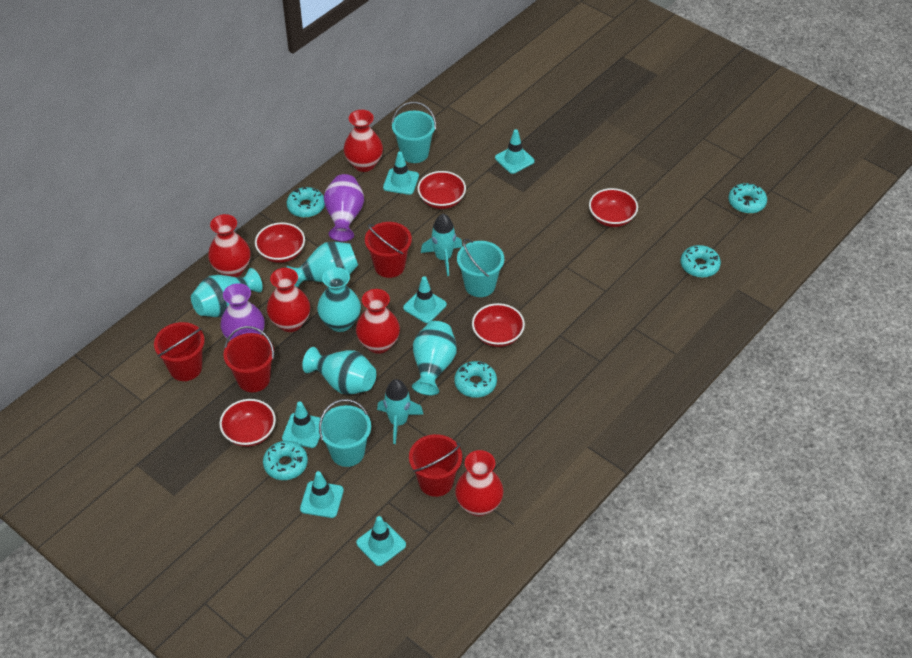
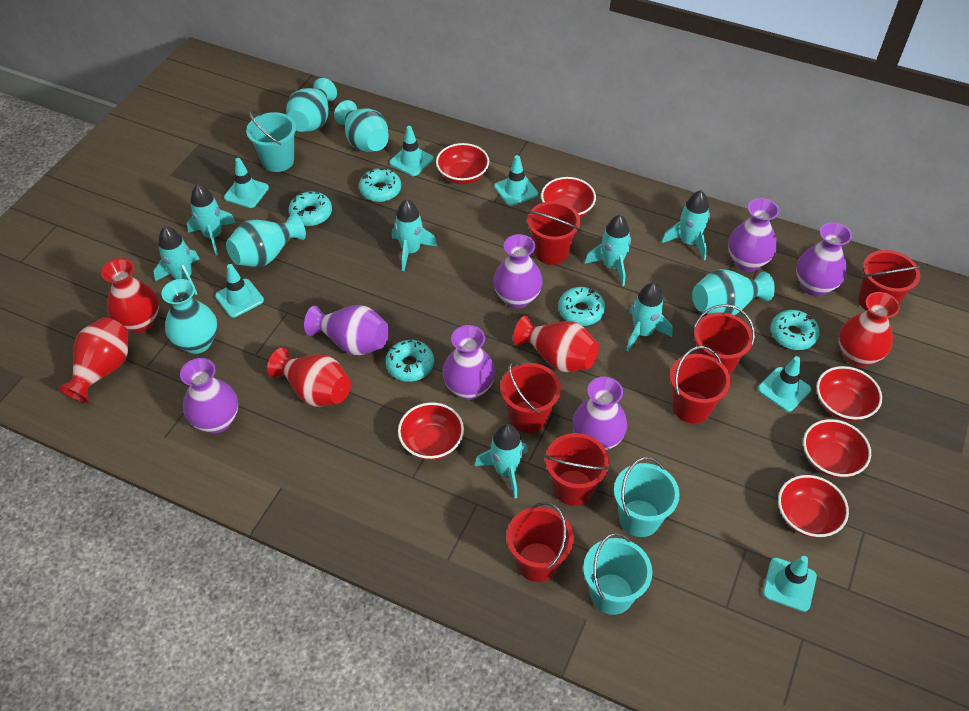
purple vase: [220,283,265,341] [324,174,364,241] = 2 -> [180,358,238,433] [304,305,389,355] [443,325,495,400] [493,234,543,309] [572,377,627,450] [728,198,779,272] [796,222,852,297] = 7
red bowl: [219,399,276,447] [255,222,305,263] [417,171,466,209] [472,303,525,347] [589,188,638,227] = 5 -> [398,402,464,460] [436,143,489,184] [541,177,596,218] [778,475,849,538] [803,419,871,478] [817,366,882,421] = 6
red bucket: [154,322,205,381] [223,326,274,392] [365,222,412,278] [409,434,462,497] = 4 -> [500,361,561,433] [507,502,574,582] [527,201,581,265] [544,433,610,506] [670,346,731,423] [694,304,755,375] [858,250,923,311] = 7
turquoise rocket: [377,379,424,444] [421,214,463,276] = 2 -> [154,226,199,295] [187,184,236,256] [392,199,438,271] [475,424,528,498] [585,215,631,286] [626,283,673,352] [662,190,710,260] = 7

